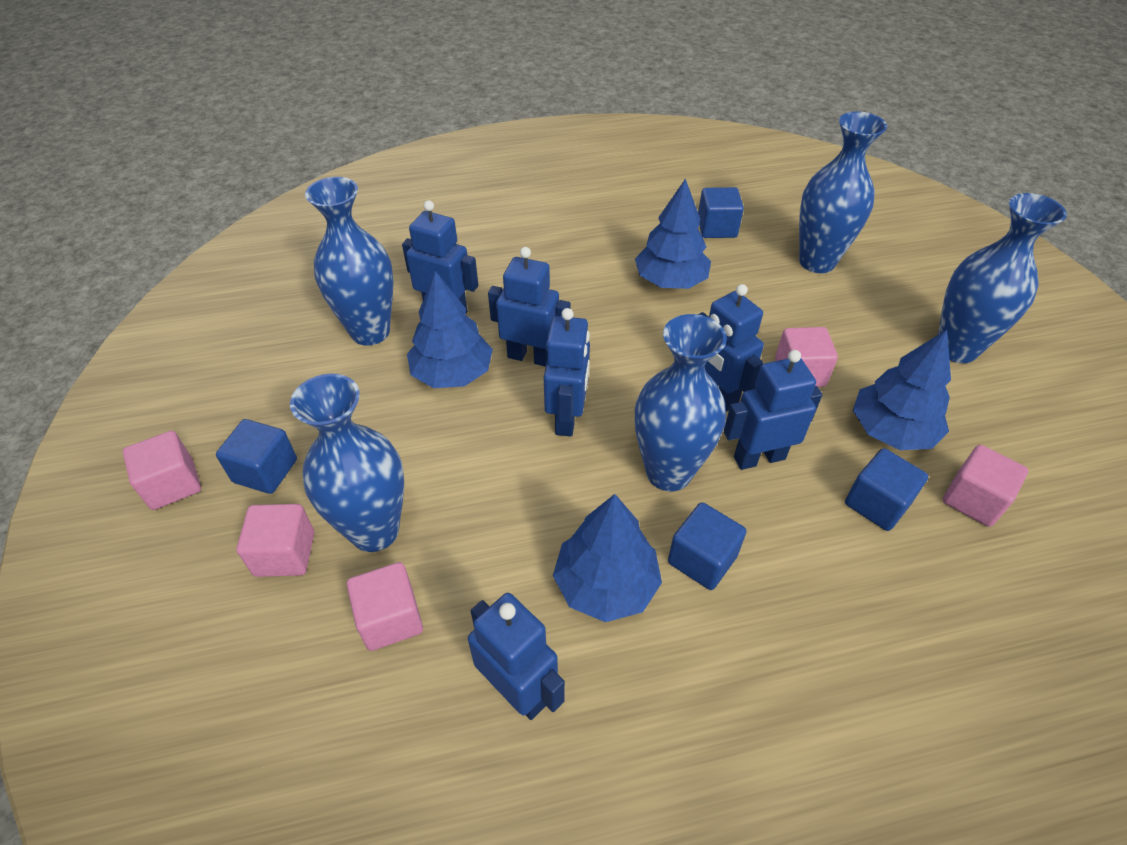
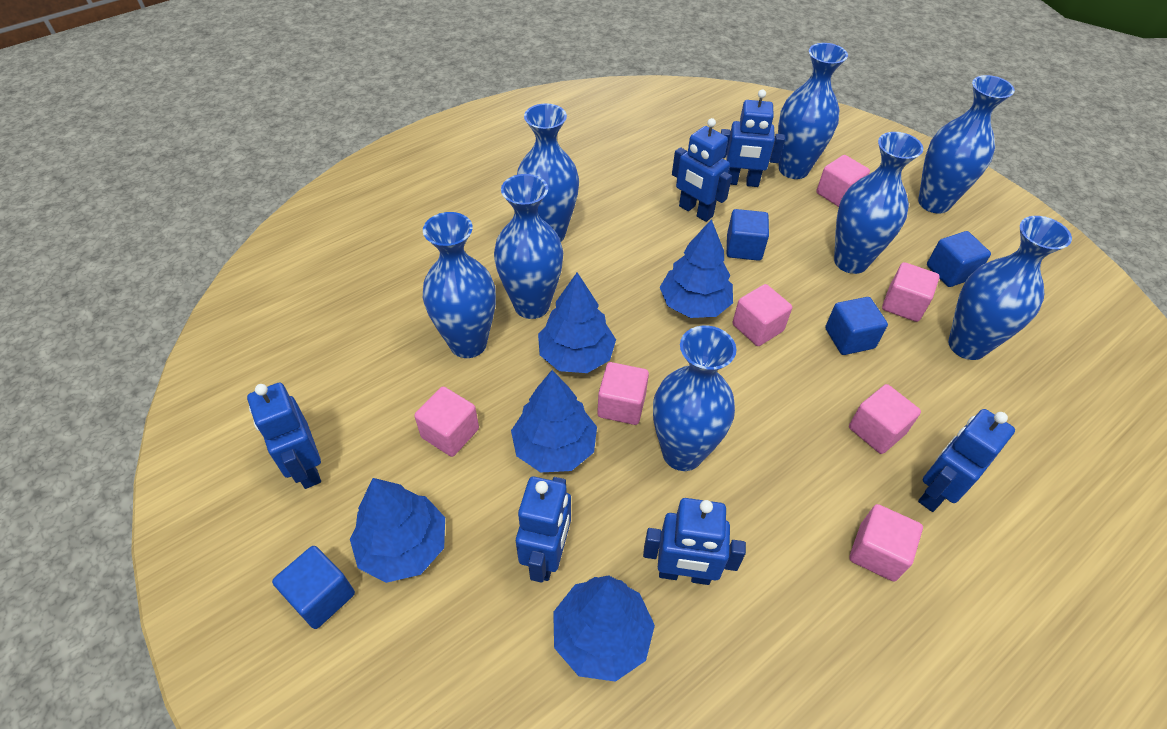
blue tree: [407,271,493,388] [553,494,662,622] [635,178,711,289] [853,330,951,450] = 4 -> [350,478,445,583] [511,370,597,473] [538,273,616,373] [553,575,655,682] [660,219,733,318] = 5
blue vase: [290,374,404,552] [305,177,394,346] [635,314,727,491] [799,111,887,273] [938,193,1067,363] = 5 -> [423,212,496,358] [494,174,563,319] [517,103,579,241] [653,326,737,471] [778,43,848,179] [834,132,923,274] [918,75,1015,213] [948,216,1072,360] = 8
pink cube: [123,431,201,510] [236,504,314,577] [347,562,423,651] [775,327,838,387] [943,445,1029,527] = 5 -> [414,387,479,457] [597,362,649,425] [732,284,792,346] [816,155,870,207] [849,384,921,454] [849,504,923,581] [882,262,940,322] = 7

